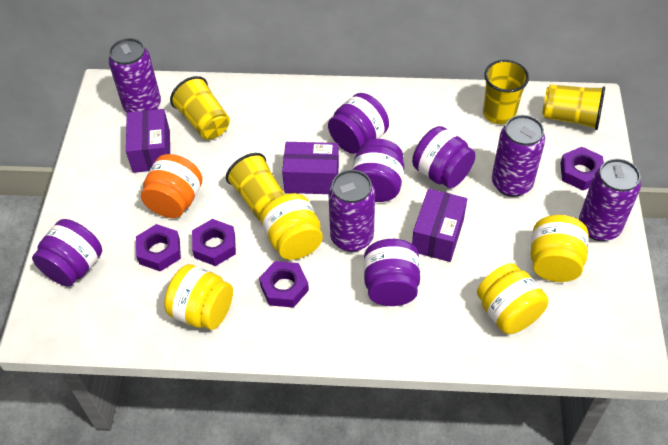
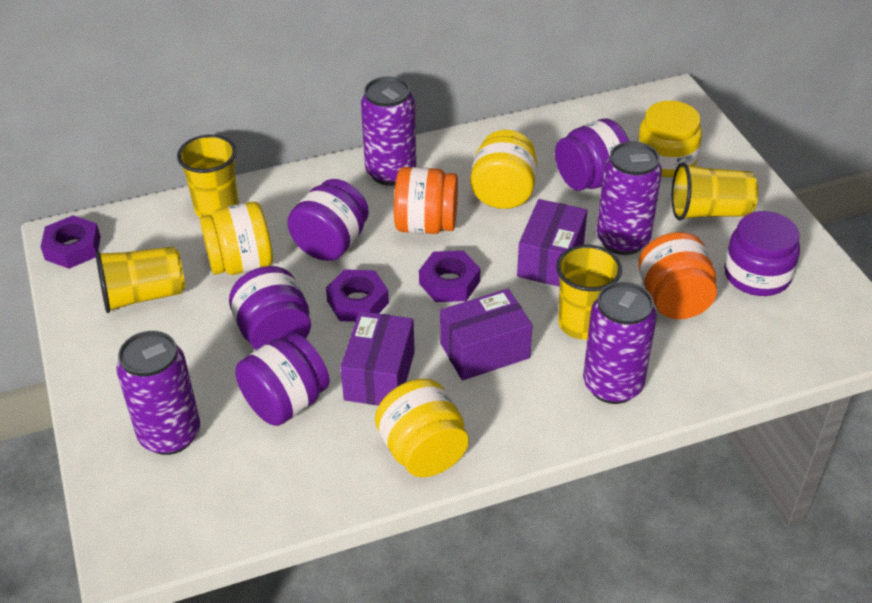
orange jar: [141,154,203,218] = 1 -> [394,167,458,234] [638,232,717,319] = 2
purple nut: [136,224,181,271] [192,219,236,266] [259,261,309,308] [560,147,604,190] = 4 -> [41,215,101,269] [326,269,389,322] [419,251,480,302] = 3

